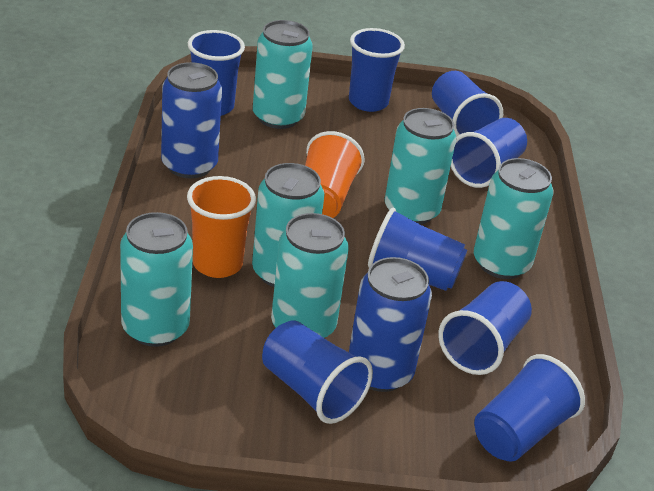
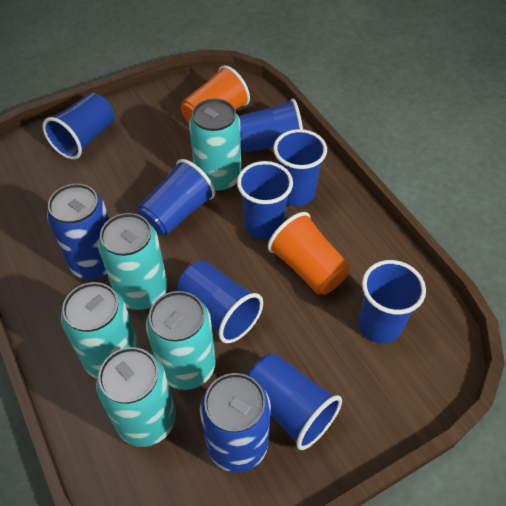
turquoise can: [120,212,193,347] [252,163,324,287] [253,20,313,129] [271,213,349,338] [385,108,457,225] [474,158,553,279] = 6 -> [61,282,140,379] [96,347,176,447] [98,213,168,310] [146,291,216,390] [189,99,241,192] = 5

